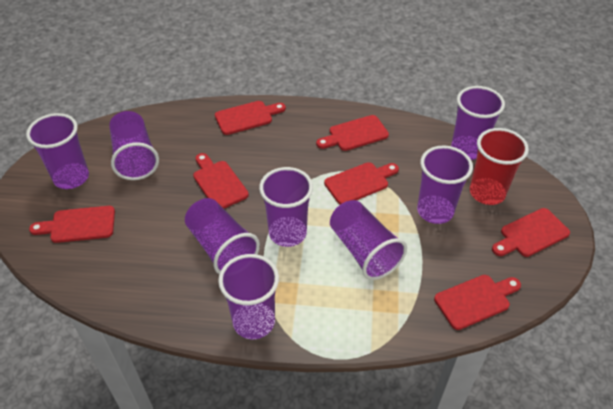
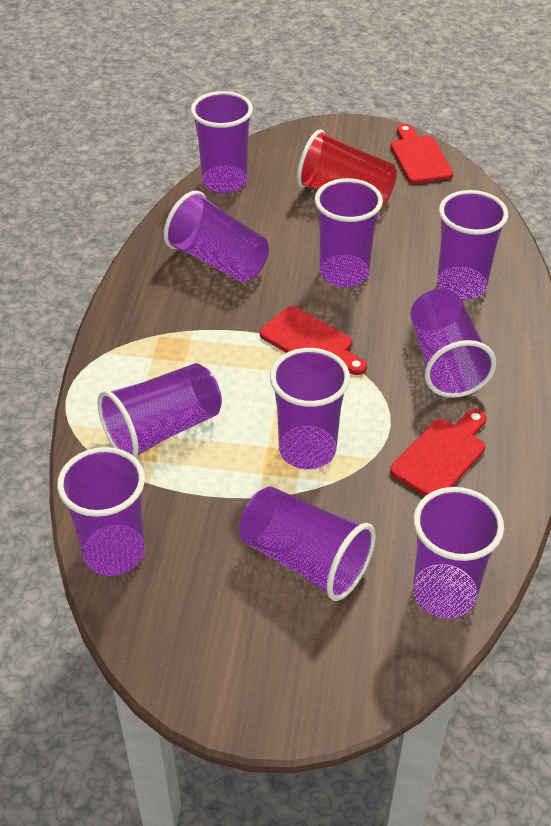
purple cup: [26,113,89,189] [109,111,159,180] [185,198,260,274] [218,254,279,339] [259,167,313,247] [330,200,407,280] [417,146,473,224] [451,86,505,160] = 8 -> [57,447,145,576] [98,363,222,458] [164,190,269,282] [191,91,253,193] [239,486,376,601] [270,348,350,469] [314,178,383,287] [410,289,496,398] [413,487,504,618] [437,190,508,300] = 10
red cutting board: [29,206,115,243] [193,153,249,209] [215,101,286,135] [316,115,389,151] [324,162,399,204] [434,275,521,330] [492,208,570,257] = 7 -> [260,306,367,375] [390,124,453,184] [390,409,487,496] = 3

